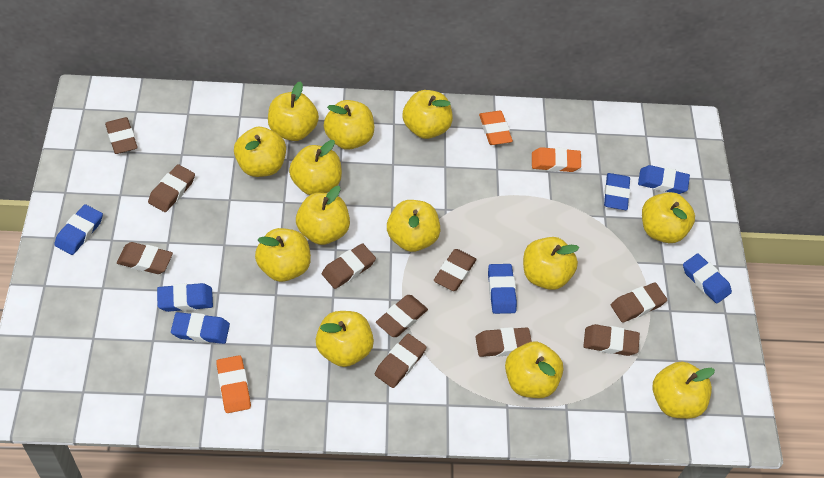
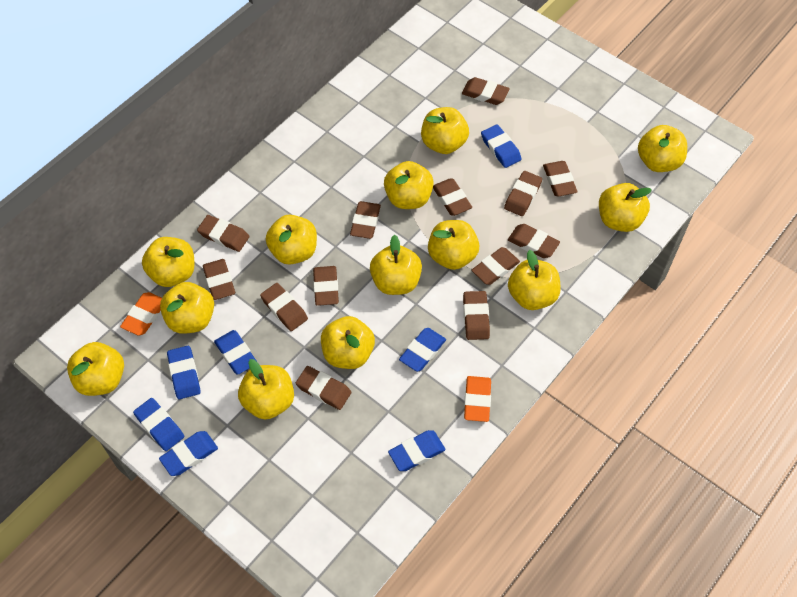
brown eraser: [105,117,138,154] [117,242,173,274] [148,164,195,212] [322,243,376,289] [375,334,426,388] [376,295,428,337] [434,249,477,291] [475,327,532,357] [583,324,640,356] [611,282,667,323] = 10 -> [197,215,250,252] [203,259,235,300] [260,283,308,331] [296,366,352,410] [313,266,339,306] [350,201,381,239] [433,178,472,216] [462,77,510,105] [463,291,490,340] [471,247,520,285] [504,171,542,216] [508,224,560,258] [543,161,577,197] = 13
orange eraser: [216,355,251,413] [479,111,513,145] [532,147,581,172] = 3 -> [120,292,162,335] [464,376,491,422] = 2

